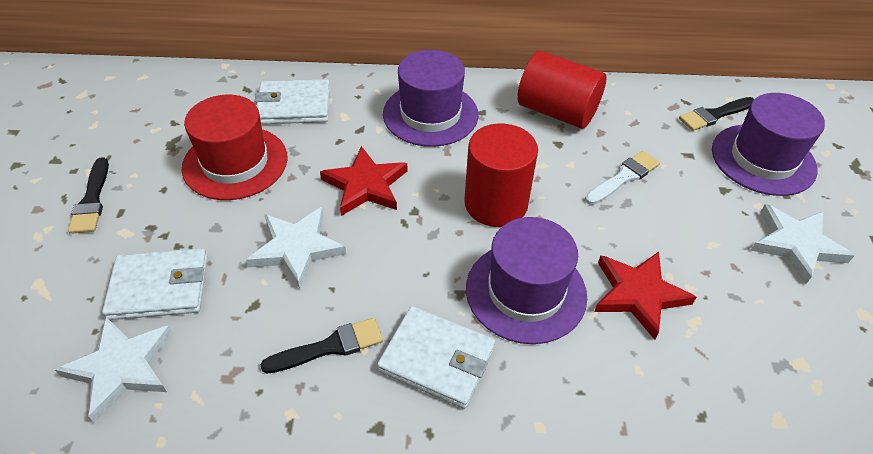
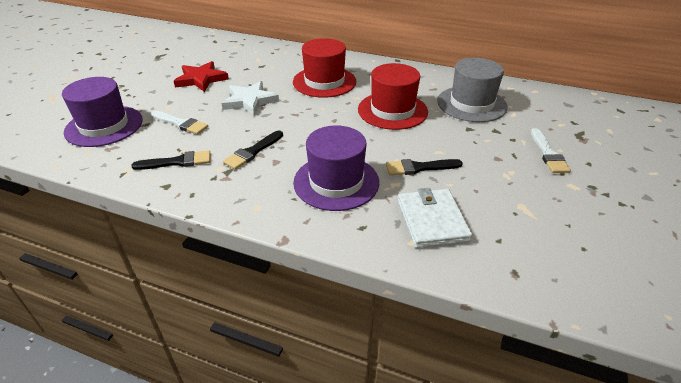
grey hat: none = 0 -> [437,58,508,122] = 1
purple hat: [383,50,479,147] [466,217,587,344] [712,93,825,196] = 3 -> [62,77,143,147] [293,126,379,211] = 2
red cylinder: [464,124,538,227] [517,51,607,129] = 2 -> none = 0
red hat: [182,95,288,200] = 1 -> [293,38,356,98] [358,63,428,130] = 2
red star: [320,146,407,216] [594,252,696,340] = 2 -> [174,61,229,92] = 1
white brush: [585,151,660,205] = 1 -> [151,111,208,135] [531,128,571,173] = 2
white star: [55,317,173,423] [246,207,346,288] [751,204,855,284] = 3 -> [221,81,279,116] = 1
white wallet: [102,249,208,320] [255,79,330,124] [377,306,495,409] = 3 -> [398,188,472,248] = 1

